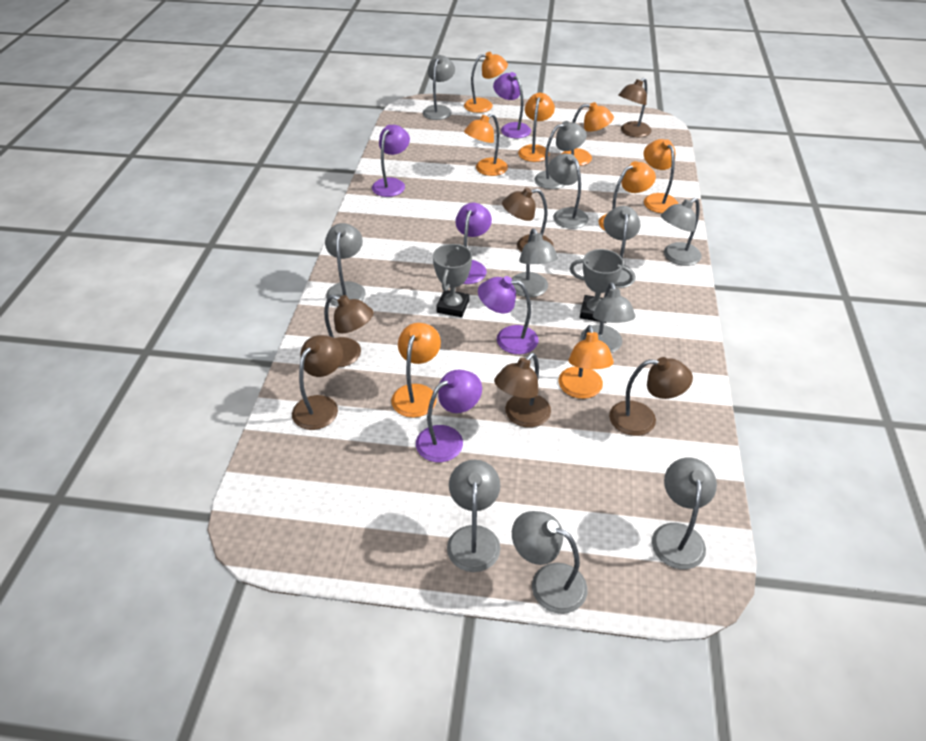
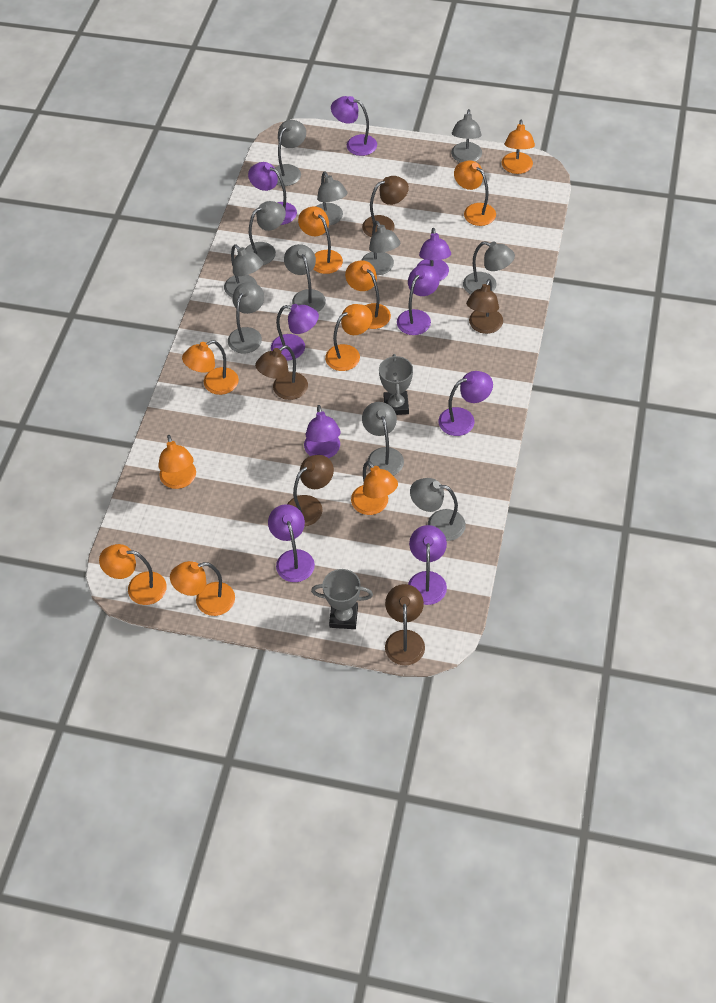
brown lamp: [292,335,343,430] [324,294,374,368] [494,353,551,428] [502,188,554,252] [609,357,693,436] [619,78,651,138] = 6 -> [255,345,308,400] [287,455,334,526] [362,176,409,237] [385,584,425,666] [466,279,503,334] = 5
orange lamp: [391,323,441,418] [464,52,508,113] [464,114,508,176] [518,93,555,162] [559,325,614,399] [561,102,614,166] [599,161,656,231] [644,139,678,213] = 8 -> [99,544,167,605] [158,435,196,489] [170,561,235,616] [182,340,239,395] [298,206,343,274] [325,304,372,371] [345,260,391,329] [351,461,398,515] [454,160,496,226] [502,120,535,174] = 10
purple lamp: [372,125,410,197] [416,370,482,462] [455,203,492,284] [478,276,538,354] [493,72,531,138] = 5 -> [248,162,297,225] [268,504,315,582] [271,304,319,360] [304,405,341,458] [331,96,377,156] [397,265,440,335] [408,525,447,605] [417,228,451,281] [439,371,493,436] = 9

